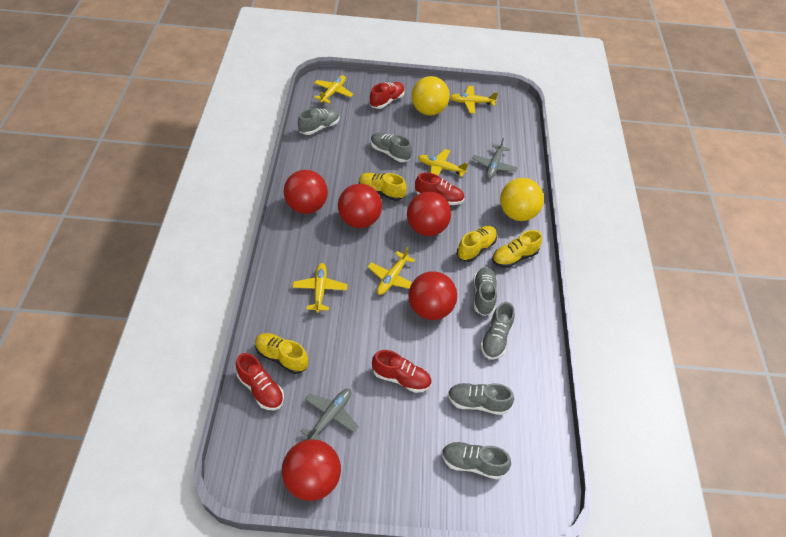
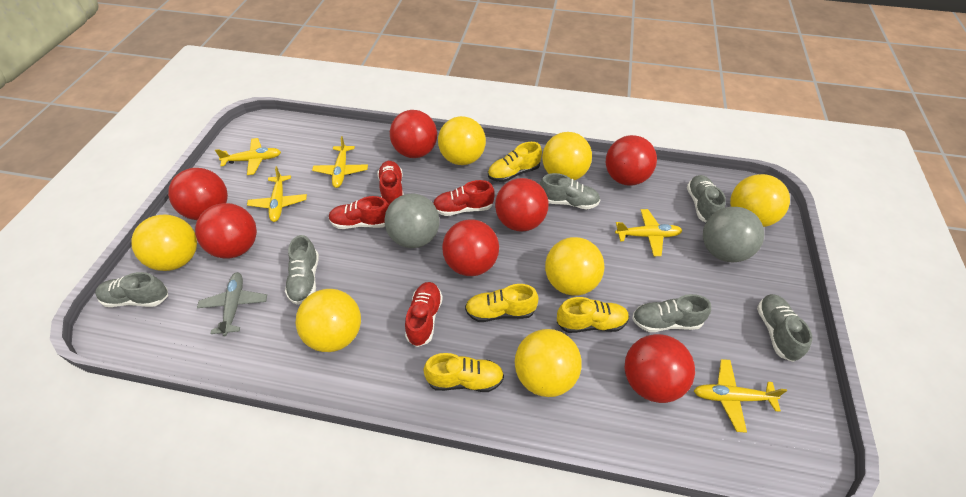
grey ball: none = 0 -> [384,194,440,248] [703,207,764,262] = 2
grey plane: [300,388,359,441] [472,138,518,179] = 2 -> [197,272,267,336] = 1
red ball: [282,439,341,501] [284,170,328,214] [338,184,382,228] [407,192,451,236] [408,271,457,320] = 5 -> [168,168,228,220] [195,203,257,259] [390,110,437,158] [442,219,499,276] [495,178,548,232] [606,135,657,186] [625,334,695,403] = 7
yellow ball: [412,76,450,115] [500,178,544,221] = 2 -> [131,215,197,271] [295,289,361,352] [438,116,486,165] [515,329,582,397] [542,132,592,180] [545,237,605,296] [730,174,790,227] = 7

